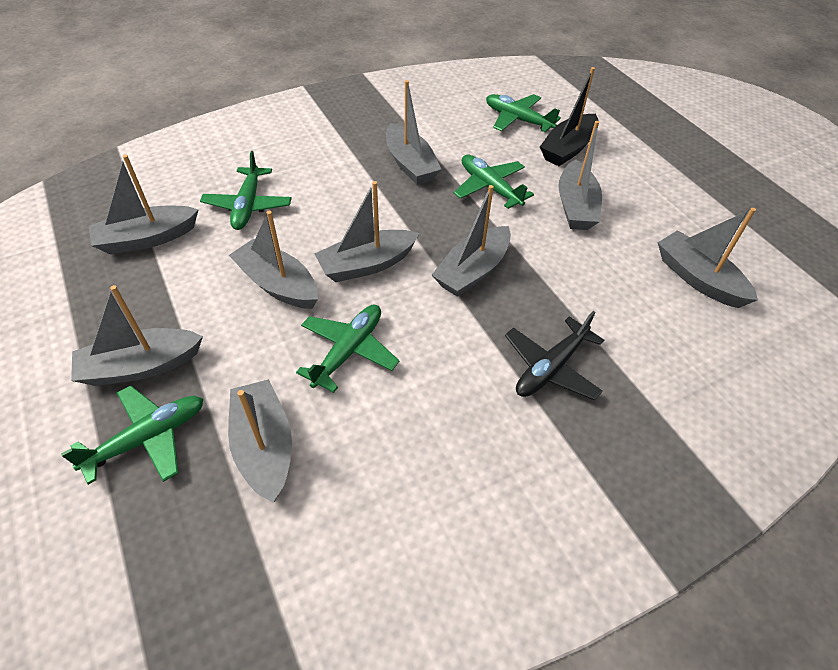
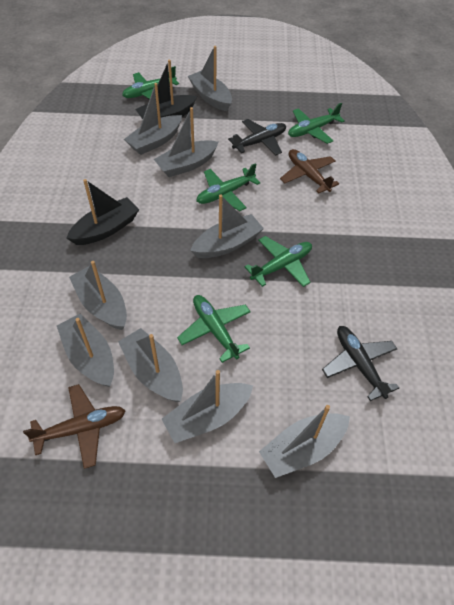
black boat: [540,67,599,166] = 1 -> [66,179,139,245] [135,60,197,119] = 2
black plane: [505,311,604,400] = 1 -> [228,119,286,155] [322,326,399,401] = 2
brown plane: none = 0 -> [23,384,126,469] [280,149,339,194] = 2

